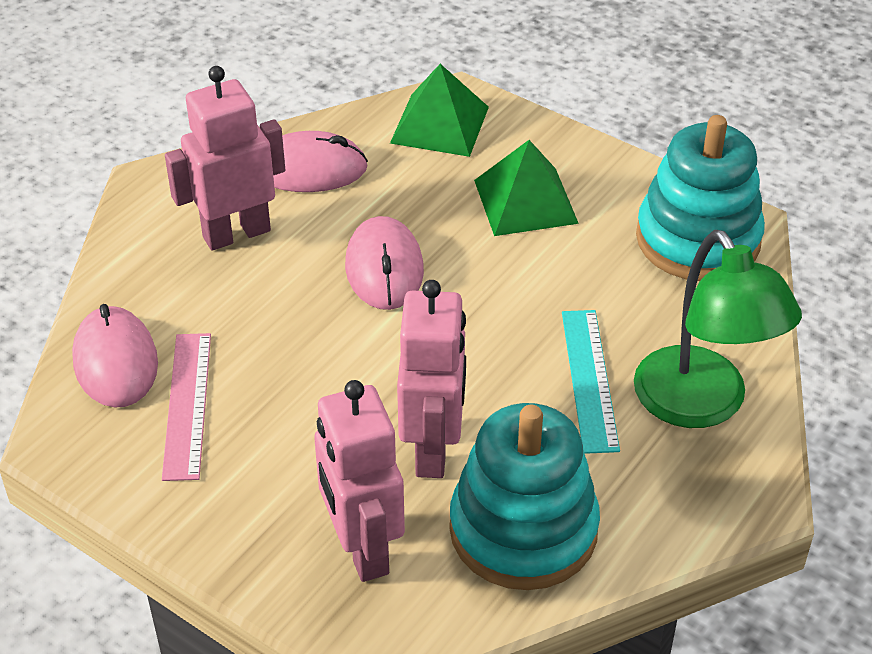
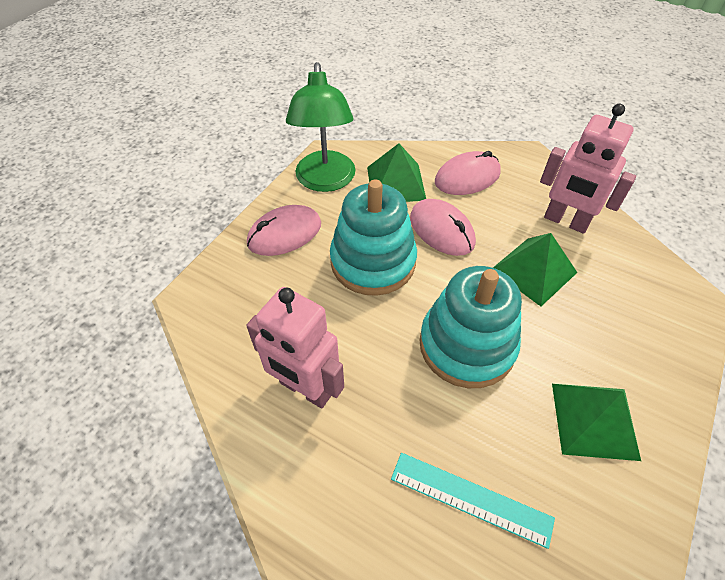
green pyramid: [390,64,489,157] [474,140,579,236] = 2 -> [367,143,426,202] [493,233,578,306] [552,384,641,461] = 3
pink robot: [165,66,285,251] [314,380,405,582] [397,280,466,478] = 3 -> [246,287,344,409] [540,104,636,234] = 2
pink ruler: [162,333,211,481] = 1 -> none = 0

